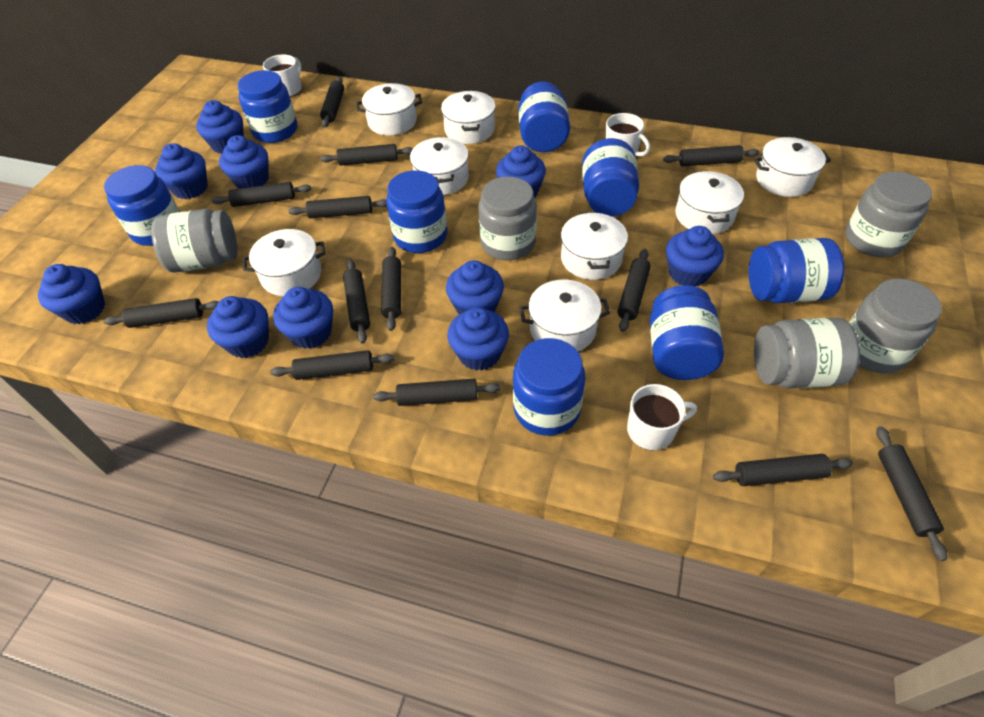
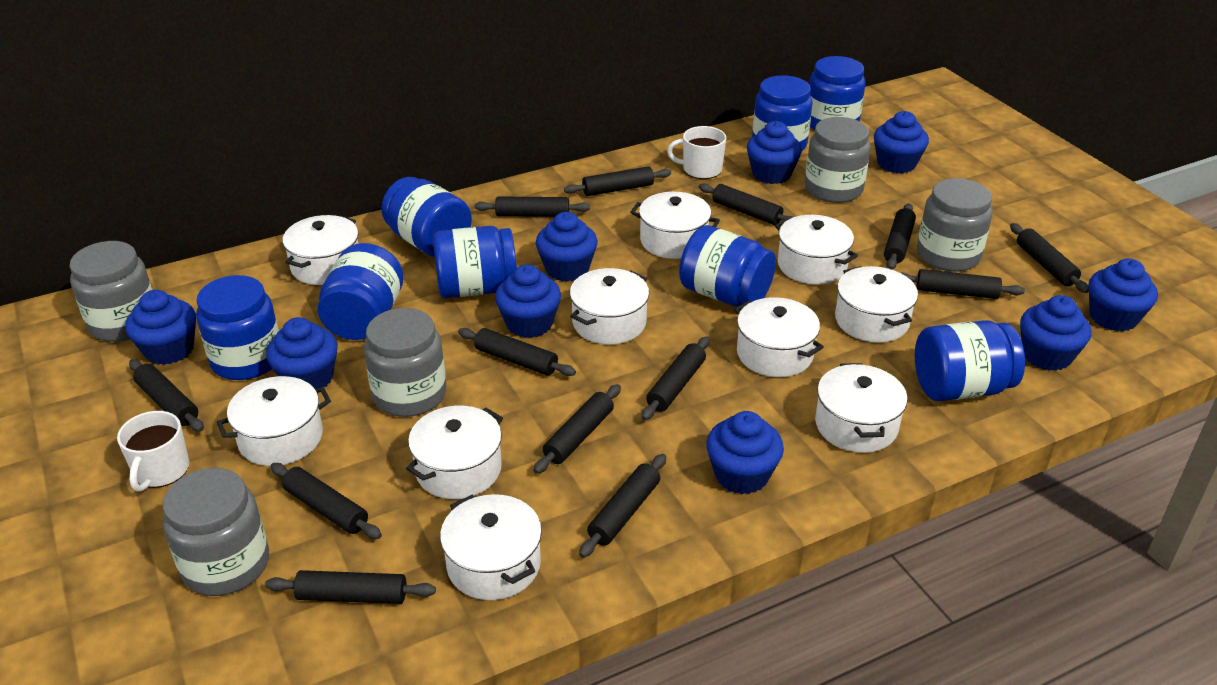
blue cupcake: [38,264,105,324] [155,143,208,199] [196,100,244,154] [207,296,269,358] [219,135,269,189] [273,287,333,349] [446,260,504,315] [447,307,509,371] [496,146,546,197] [666,226,724,286] = 10 -> [125,290,196,365] [266,317,338,389] [495,265,561,338] [536,212,598,282] [706,411,784,494] [747,121,802,184] [874,111,929,173] [1020,295,1092,371] [1088,259,1158,332] = 9
white mug: [263,55,302,97] [605,113,650,157] [627,384,697,451] = 3 -> [117,411,189,492] [667,126,726,179] = 2
white pot: [243,229,326,296] [356,83,422,136] [410,137,469,195] [441,91,496,144] [520,280,610,351] [561,211,628,280] [675,171,744,234] [754,137,831,197] = 8 -> [217,376,331,466] [283,215,359,285] [406,406,503,499] [440,494,542,600] [570,268,649,344] [630,192,720,259] [734,297,824,377] [775,215,858,285] [815,363,908,453] [835,266,918,343] = 10

